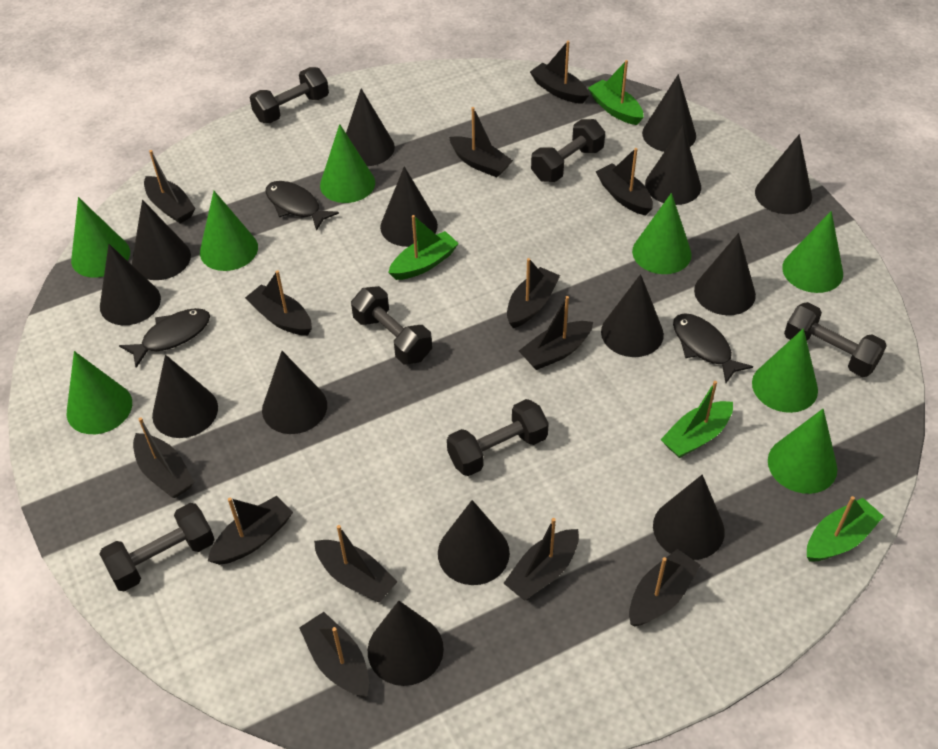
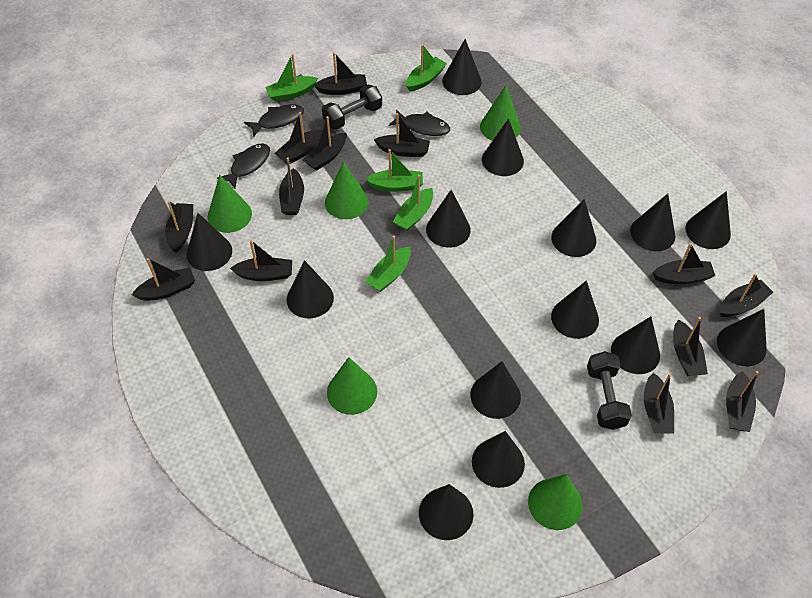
black dumbbell: [99,503,215,591] [250,67,329,123] [351,286,432,365] [447,399,549,476] [531,119,605,182] [784,302,887,377] = 6 -> [322,85,382,130] [587,351,632,430] = 2
green boat: [388,215,459,280] [588,60,643,125] [660,381,733,458] [807,496,884,561] = 4 -> [265,54,318,102] [365,149,423,192] [365,236,411,292] [393,175,433,231] [406,44,447,91] = 5
green cone: [67,351,132,434] [71,197,130,278] [200,191,258,271] [320,124,375,203] [632,193,692,274] [752,328,818,413] [768,409,837,494] [782,211,843,293] = 8 -> [208,175,252,233] [325,161,368,219] [327,357,377,415] [480,85,521,141] [528,474,583,530] = 5

